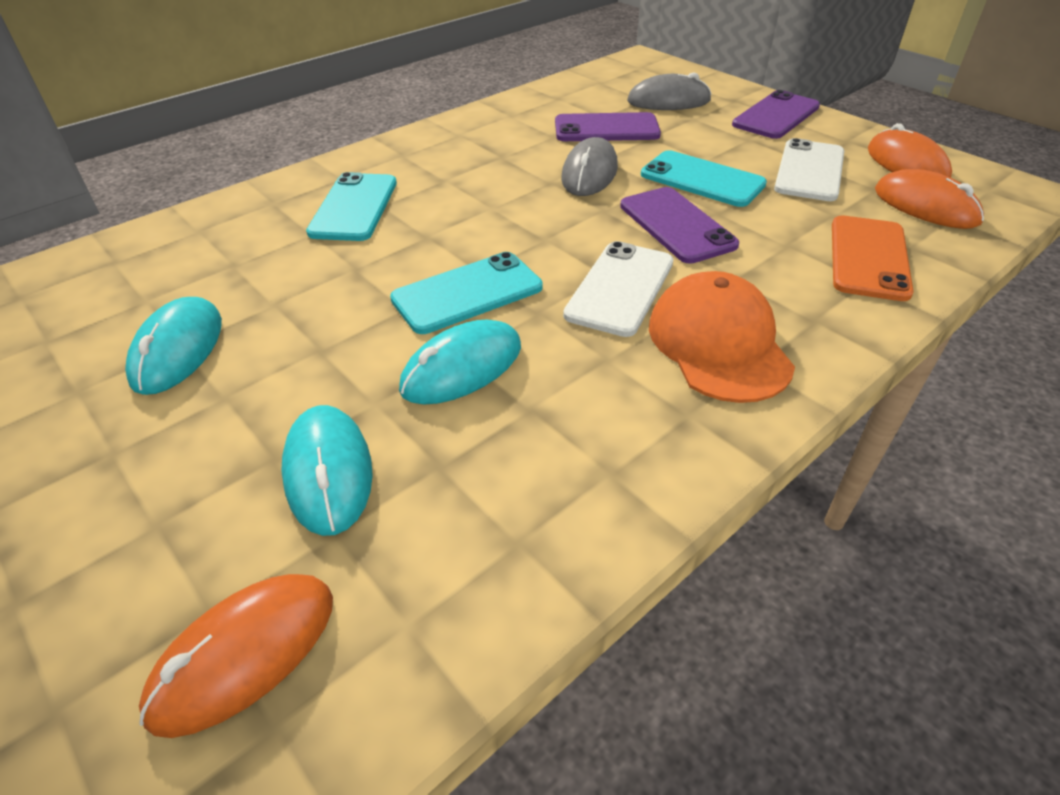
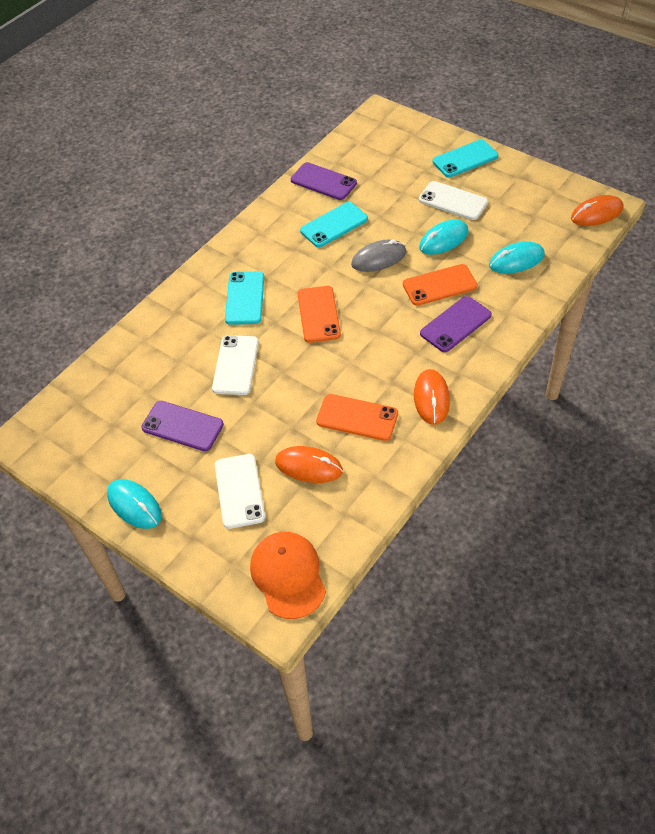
grey mouse: [561,137,618,196] [627,72,712,110] = 2 -> [351,239,407,272] = 1
orange phone: [832,215,914,301] = 1 -> [298,286,341,343] [316,394,398,441] [403,264,477,306] = 3
white phone: [563,241,673,337] [774,138,844,201] = 2 -> [212,335,259,395] [215,454,265,529] [419,181,488,220] = 3

